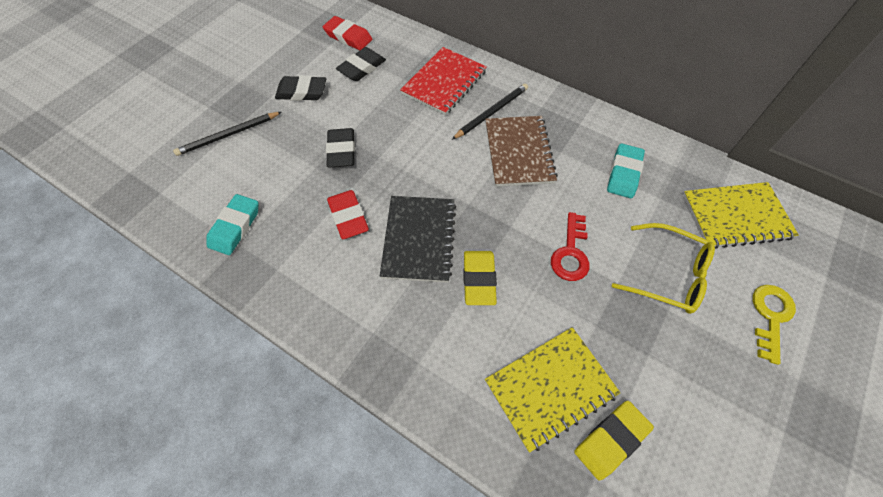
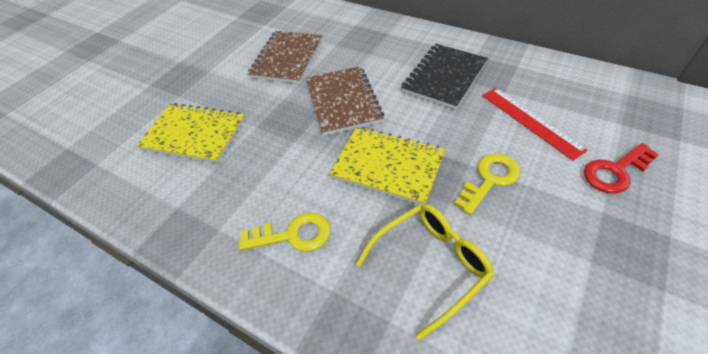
black eraser: [275,75,326,101] [326,128,355,167] [336,47,386,81] = 3 -> none = 0
black pencil: [173,112,281,156] [452,83,528,140] = 2 -> none = 0
brown notebook: [485,116,558,187] = 1 -> [247,31,323,84] [306,66,384,136] = 2
red eraser: [323,16,372,50] [327,190,369,239] = 2 -> none = 0
red notebook: [400,47,487,115] = 1 -> none = 0
red ruler: none = 0 -> [482,88,588,161] = 1
turquoise eraser: [207,194,259,255] [607,143,645,198] = 2 -> none = 0
yellow eraser: [463,251,497,305] [574,401,654,480] = 2 -> none = 0
yellow key: [753,285,796,365] = 1 -> [239,212,330,252] [454,154,520,215] = 2

